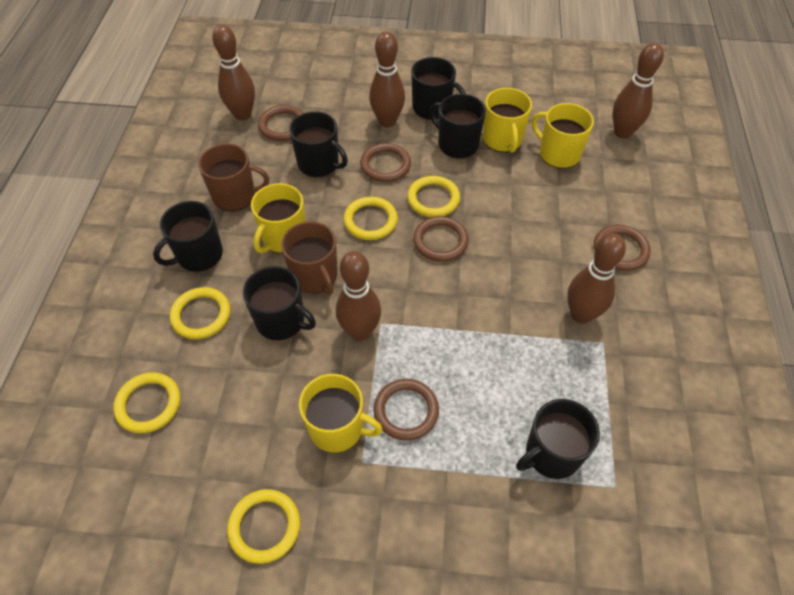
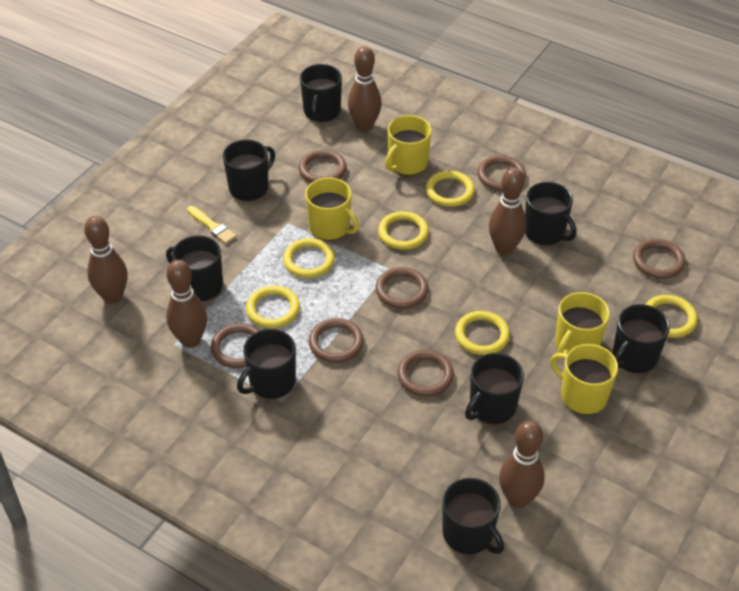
black mug: [153,201,223,272] [243,266,316,340] [289,111,348,177] [411,57,466,120] [430,94,486,159] [516,399,600,479] = 6 -> [166,236,223,301] [223,140,275,201] [237,329,296,399] [300,64,342,122] [443,478,504,554] [465,353,524,424] [525,182,577,245] [613,304,670,373] = 8
brown mug: [198,143,269,211] [281,221,338,294] = 2 -> none = 0
brown ring: [258,105,303,141] [360,143,411,182] [373,379,439,441] [413,216,469,262] [594,225,651,271] = 5 -> [210,323,260,368] [299,150,347,183] [309,318,364,363] [376,267,428,309] [397,350,454,397] [477,155,526,191] [633,239,686,279] = 7
yellow brush: none = 0 -> [187,206,236,244] = 1
yellow ring: [113,372,180,433] [170,287,230,339] [227,489,300,564] [343,197,398,240] [407,176,460,217] = 5 -> [246,286,300,328] [283,238,335,278] [378,211,429,250] [426,171,475,207] [455,311,510,355] [645,295,698,338] = 6

